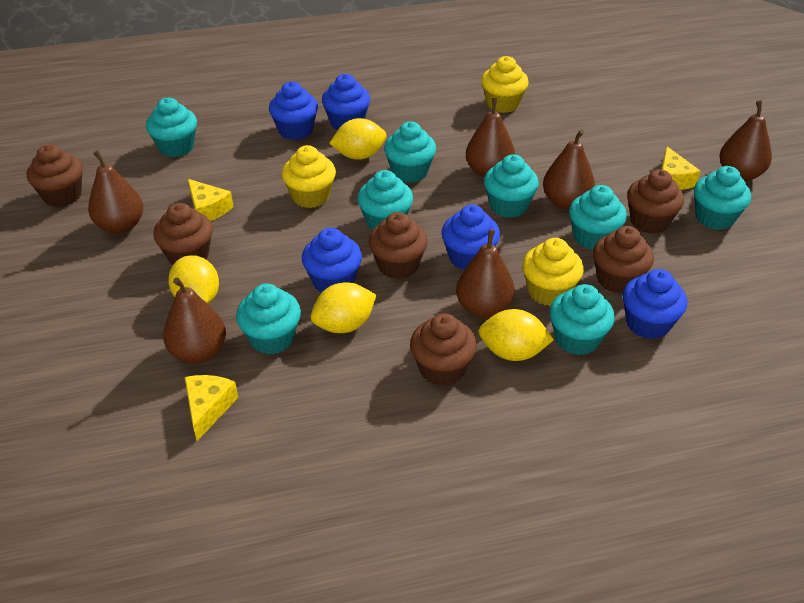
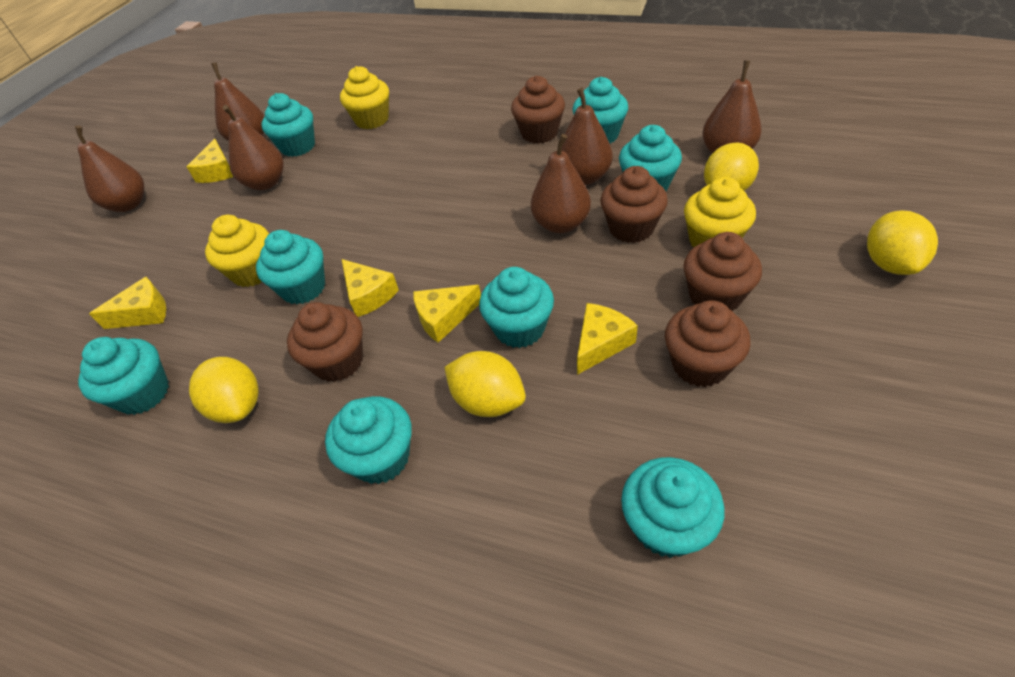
blue cupcake: [269,81,318,140] [302,228,362,292] [322,74,370,130] [442,205,500,270] [623,269,687,339] = 5 -> none = 0
brown cupcake: [26,144,83,207] [153,203,213,265] [369,212,428,279] [410,313,477,386] [593,226,654,294] [627,169,684,234] = 6 -> [287,302,363,382] [511,76,565,144] [600,166,668,243] [665,300,751,387] [684,232,762,311] = 5
yellow cheese: [185,375,238,441] [188,179,234,221] [661,146,701,190] = 3 -> [89,277,166,329] [187,139,233,183] [342,259,399,317] [413,285,481,343] [577,303,638,375] = 5

